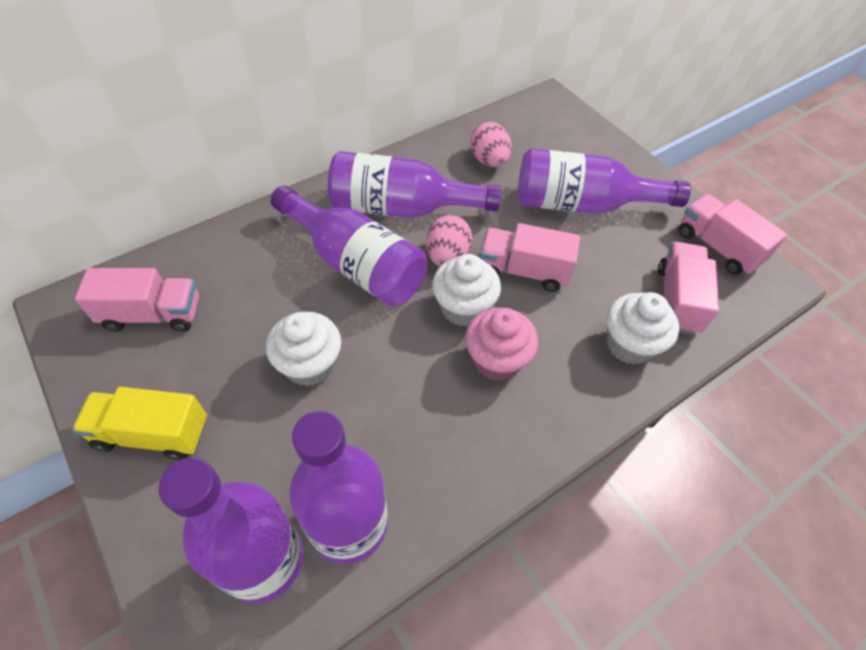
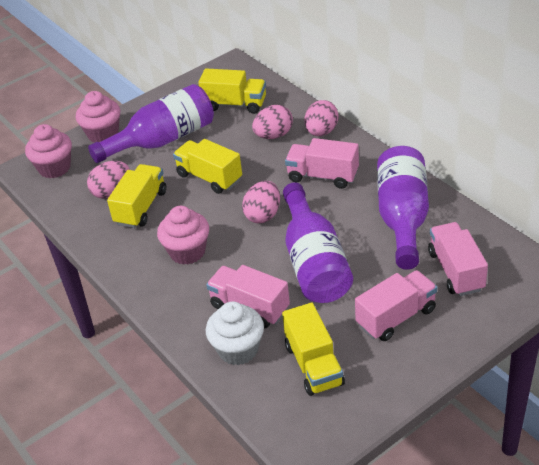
pink cupcake: [465,308,538,381] = 1 -> [25,124,72,178] [76,91,120,143] [157,206,209,265] = 3
pink egg: [426,215,472,266] [470,122,512,167] = 2 -> [87,161,130,199] [242,181,280,223] [252,105,293,139] [305,100,338,136] = 4
purple bottle: [159,457,303,603] [271,185,427,306] [290,411,388,564] [328,151,501,218] [517,148,691,214] = 5 -> [88,84,214,163] [283,182,353,303] [377,146,429,270] = 3
white cupcake: [266,312,341,386] [432,254,501,327] [607,292,679,365] = 3 -> [206,301,264,365] = 1
yellow truck: [72,387,207,460] = 1 -> [107,164,166,228] [173,139,242,194] [198,68,266,114] [282,303,345,396] = 4

